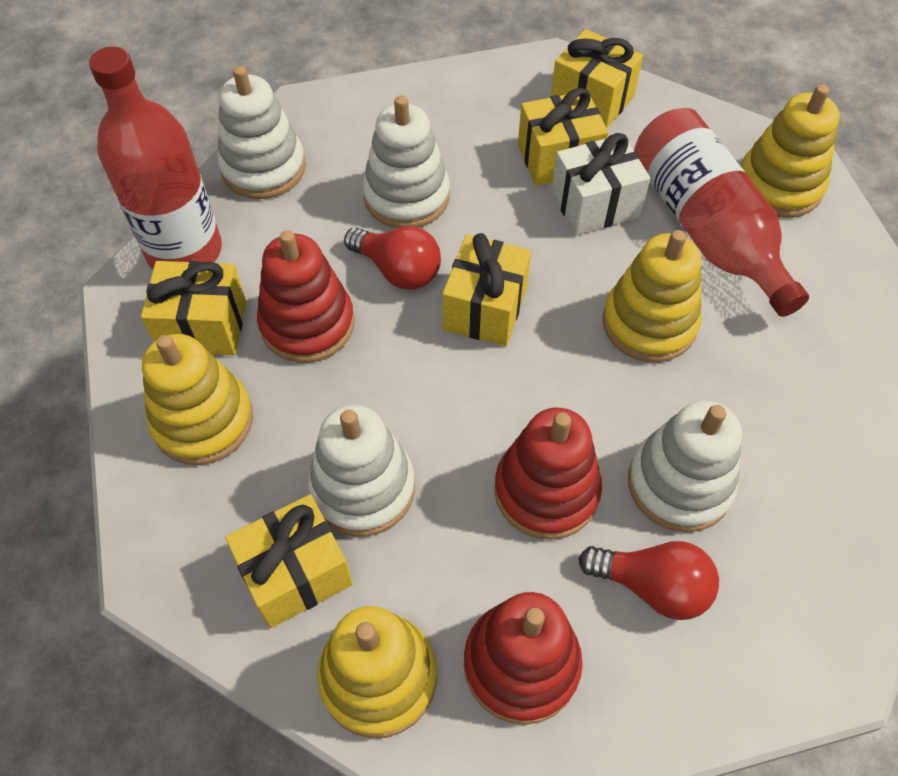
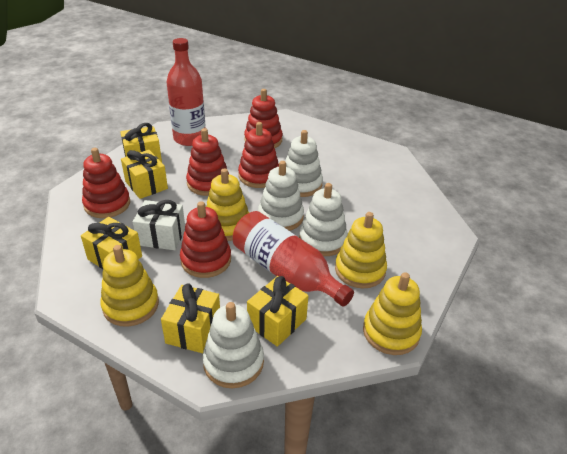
red light bulb: [344,226,441,290] [579,541,719,620] = 2 -> none = 0
red stacking toy: [257,230,354,363] [464,592,583,725] [494,408,602,540] = 3 -> [82,148,130,218] [180,201,231,278] [186,128,229,196] [238,122,279,188] [244,89,283,148] = 5

